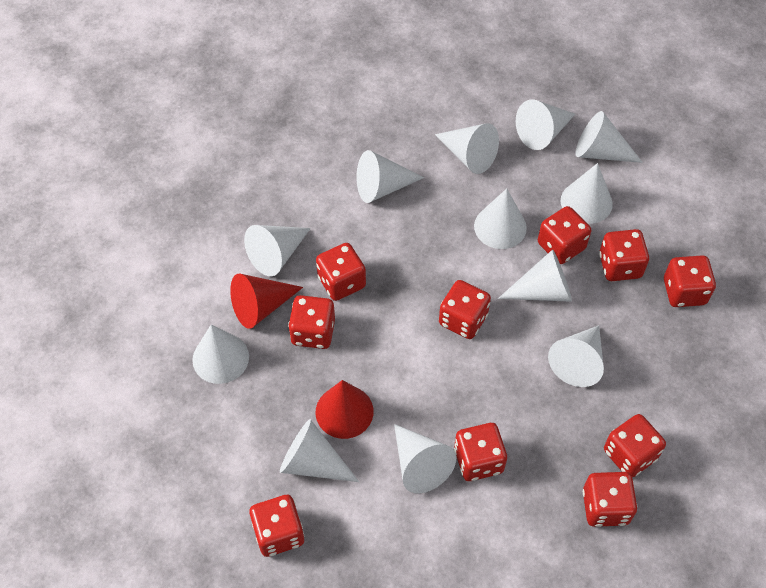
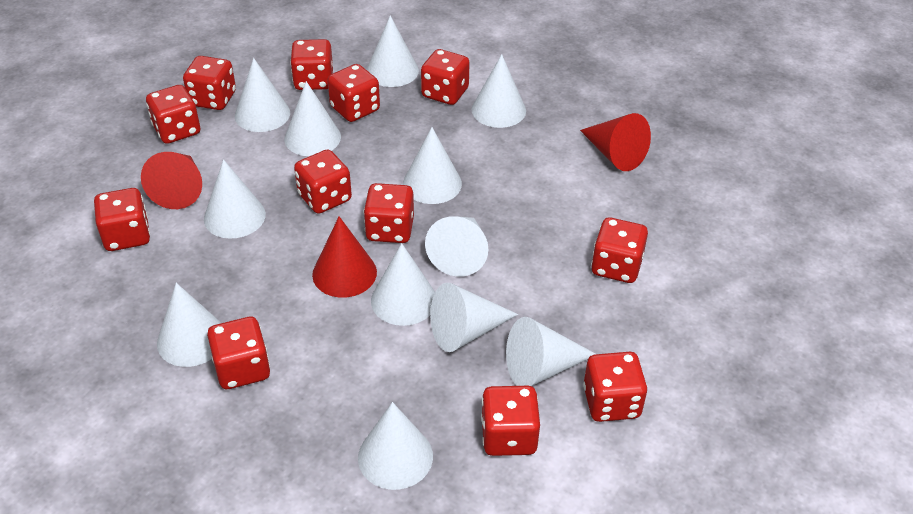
red cone: [230,274,303,329] [316,380,374,439] = 2 -> [141,152,202,209] [312,216,377,297] [580,113,651,171] = 3
red dice: [249,495,304,557] [288,295,335,349] [316,243,366,301] [439,280,491,339] [454,423,507,481] [538,206,591,264] [583,472,637,527] [599,229,649,281] [604,414,666,477] [664,255,716,307] = 10 -> [94,188,150,251] [146,85,200,144] [183,56,236,110] [207,317,270,389] [290,39,333,90] [294,150,352,214] [327,64,380,122] [364,183,414,243] [421,49,470,105] [481,386,540,456] [583,352,647,422] [591,217,648,283] = 12

